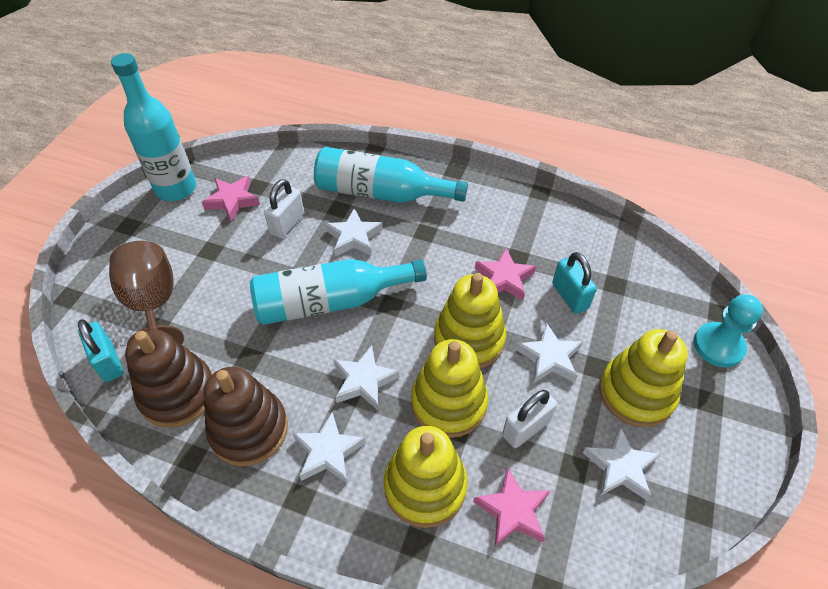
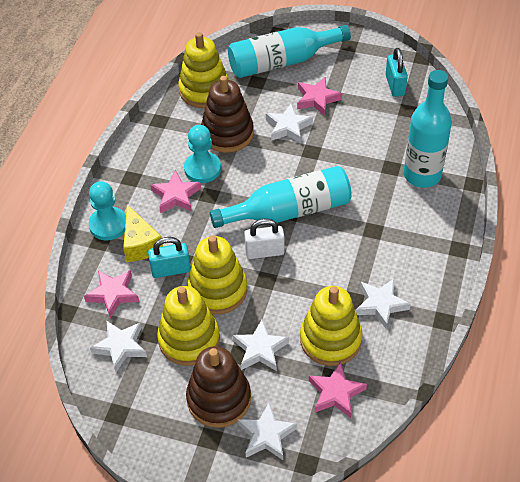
brown goblet: [109,241,184,345] = 1 -> none = 0
pink star: [202,176,260,222] [473,467,550,546] [475,248,536,301] = 3 -> [84,270,139,318] [150,170,201,213] [297,77,342,116] [309,361,367,418] = 4
turquoise pawn: [694,295,763,368] = 1 -> [89,181,126,241] [184,125,221,183] = 2
white padlock: [264,179,304,238] [502,390,557,448] = 2 -> [244,219,285,259] = 1
yellow cheese: none = 0 -> [123,205,163,262] = 1

